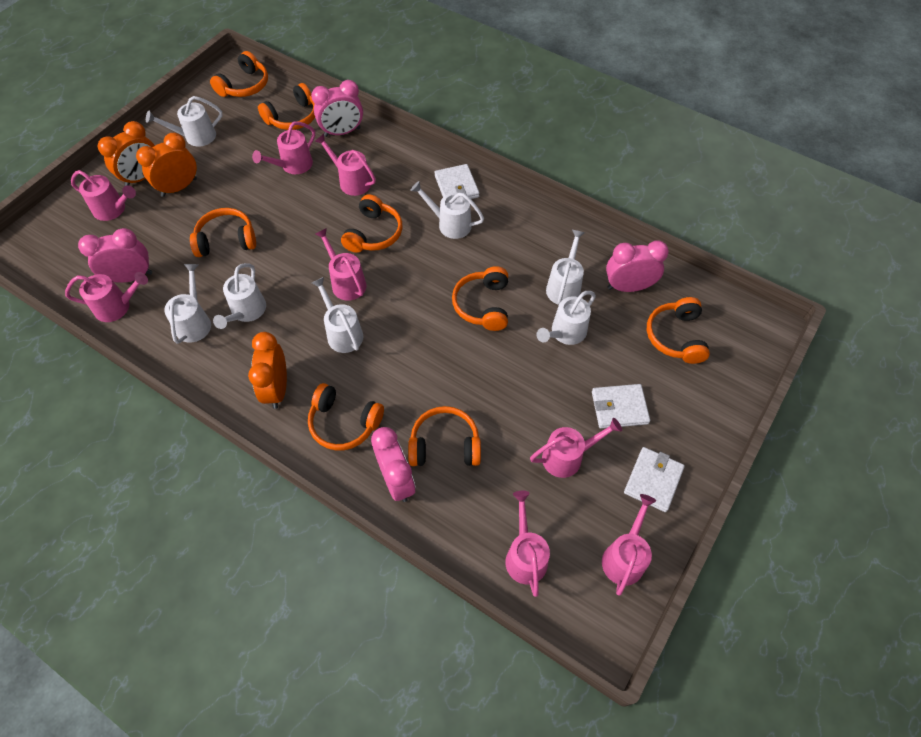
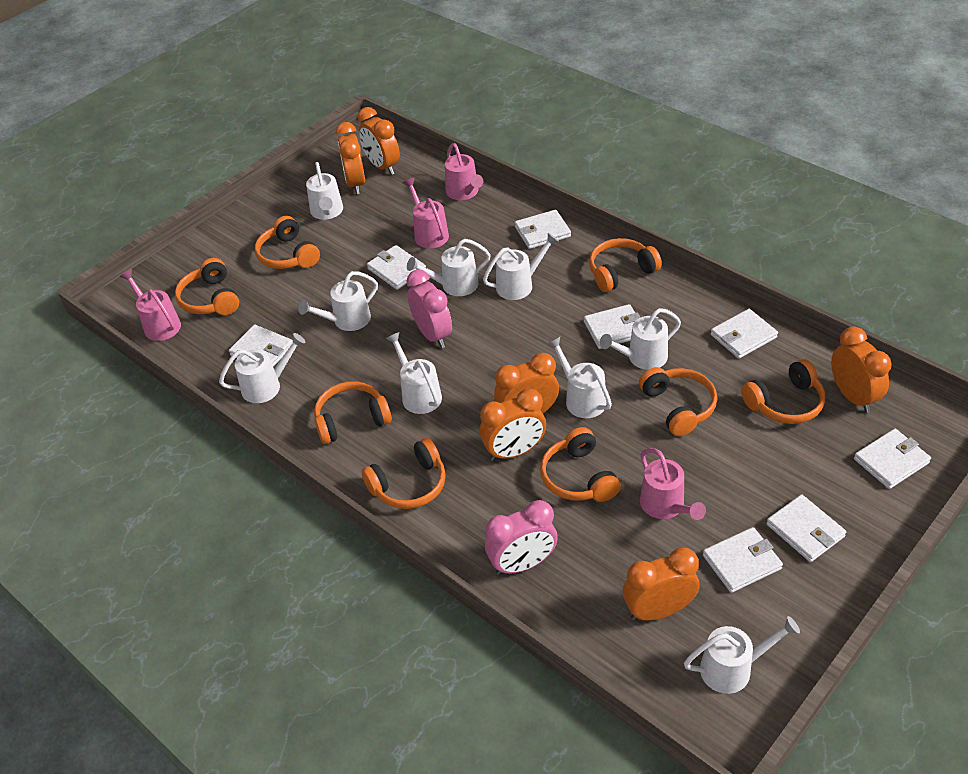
orange clock: [98,121,155,186] [136,133,197,197] [248,332,287,409] = 3 -> [336,122,365,194] [358,107,400,175] [480,388,546,461] [494,353,559,413] [623,547,700,621] [831,327,892,413] = 6
pink clock: [78,228,152,283] [311,80,363,137] [371,427,415,502] [606,240,669,292] = 4 -> [407,269,452,348] [485,500,558,575] = 2
pink watering can: [65,272,148,322] [71,170,136,221] [252,121,315,174] [315,134,376,196] [315,228,366,301] [505,491,550,597] [530,418,622,478] [602,494,656,596] = 8 -> [120,269,181,341] [403,178,449,248] [445,143,483,200] [640,448,706,520] = 4
white wallet: [435,164,479,199] [592,384,650,429] [624,447,685,512] = 3 -> [229,324,293,367] [367,245,426,290] [515,210,571,249] [584,304,640,349] [703,527,783,593] [710,309,778,359] [766,494,846,562] [854,429,931,489] = 8
white watering can: [146,96,223,147] [164,264,211,344] [213,263,266,329] [312,277,363,353] [410,181,484,239] [537,291,596,345] [546,230,585,305] = 7 -> [219,333,306,403] [298,271,378,331] [306,162,343,220] [386,332,442,414] [407,239,491,296] [483,232,559,300] [547,337,612,418] [600,308,681,370] [684,616,800,694] = 9

